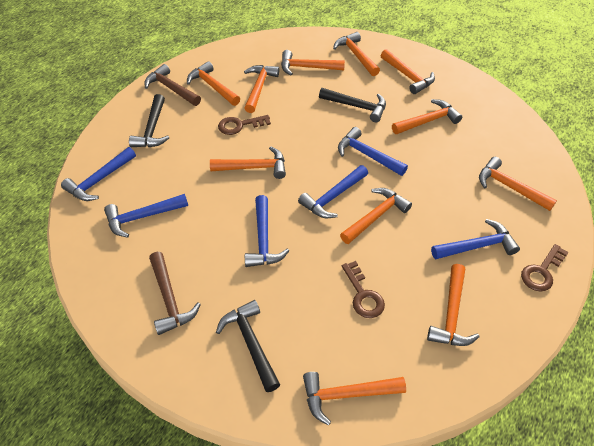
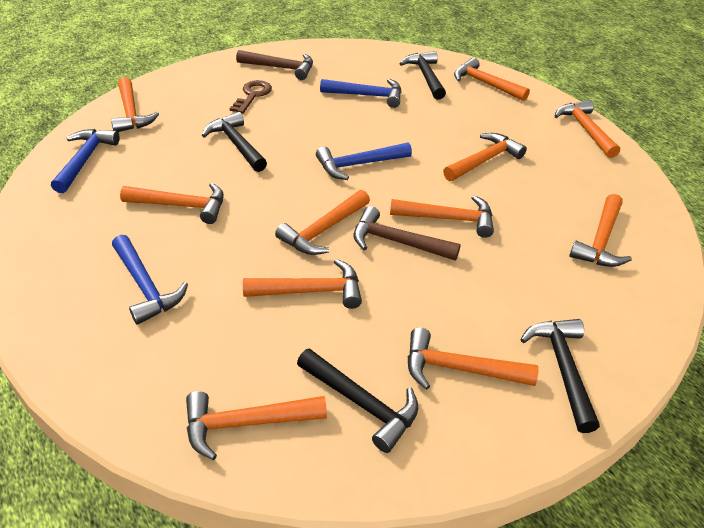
black hammer: [129,94,169,147] [216,300,280,392] [319,88,386,122] = 3 -> [202,112,267,172] [297,348,419,453] [399,51,446,100] [520,319,600,433] = 4
blue hammer: [61,147,136,201] [104,194,188,238] [245,195,289,267] [298,165,368,218] [338,127,408,176] [431,219,520,259] = 6 -> [51,129,120,193] [112,235,188,325] [316,142,412,180] [320,79,401,108] = 4
brown key: [218,115,271,135] [342,261,385,318] [521,244,569,291] = 3 -> [229,80,272,114] = 1

